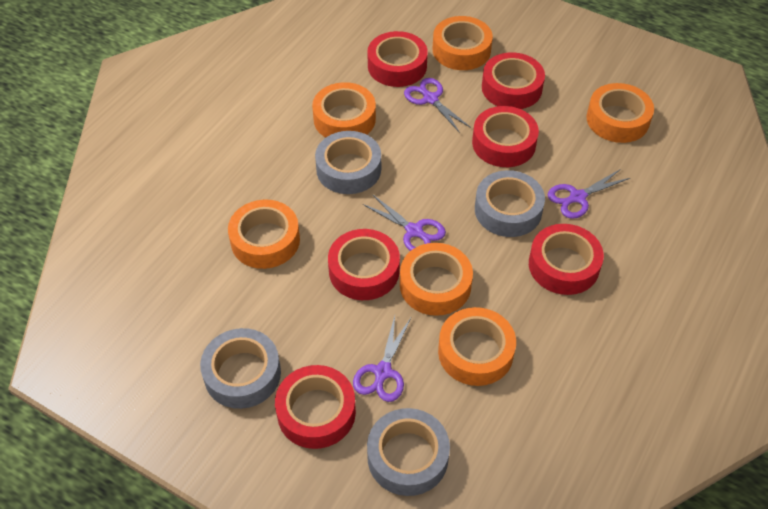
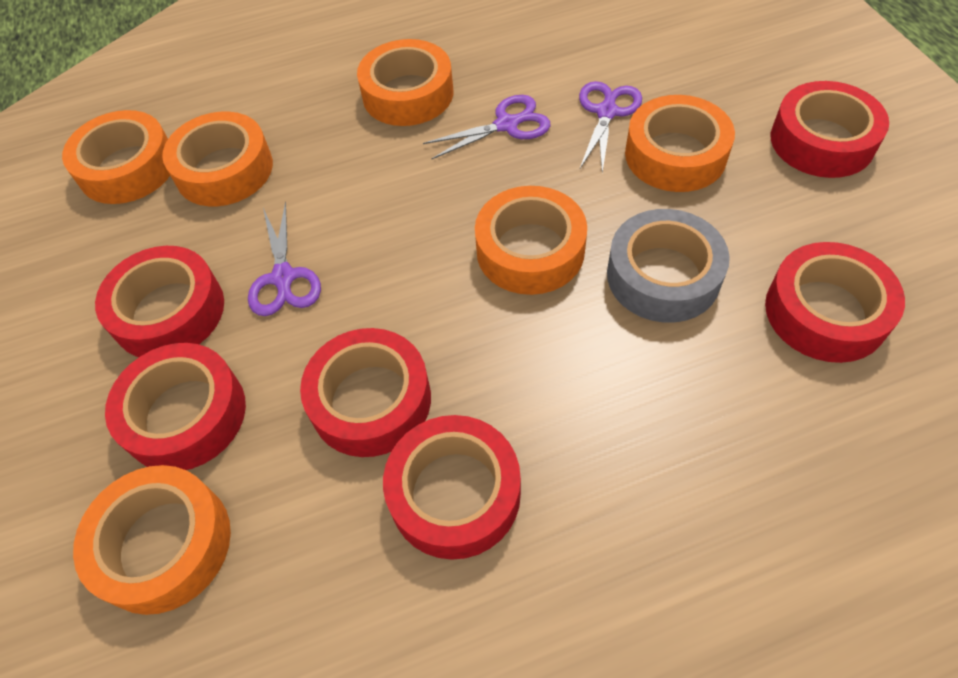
grey tape: [200,328,281,409] [315,131,381,194] [367,408,450,496] [475,170,545,237] = 4 -> [607,209,730,323] = 1
purple scissors: [353,316,411,402] [362,194,446,251] [404,78,471,133] [547,169,630,219] = 4 -> [248,201,321,316] [423,95,551,159] [579,81,642,173] = 3

